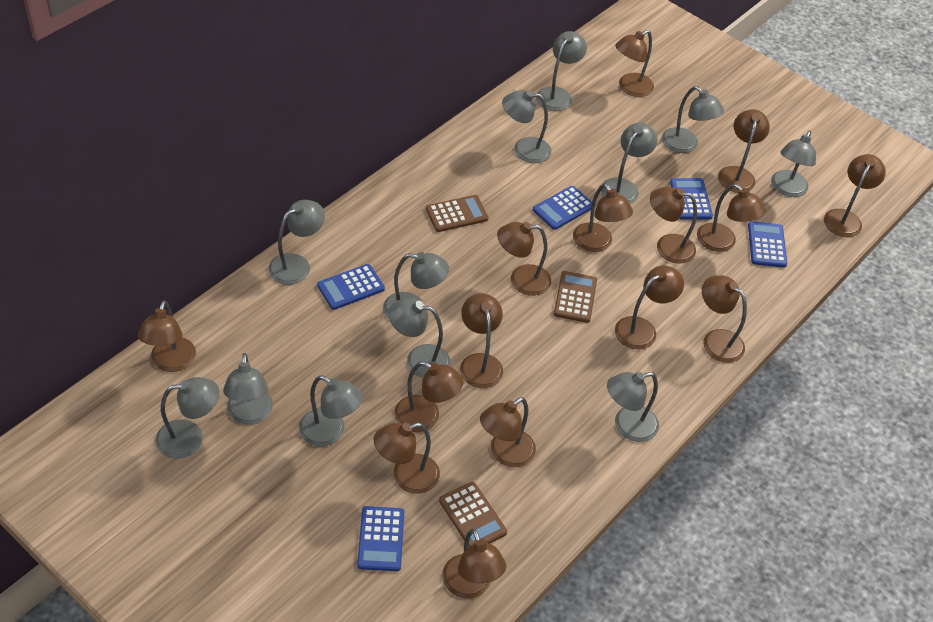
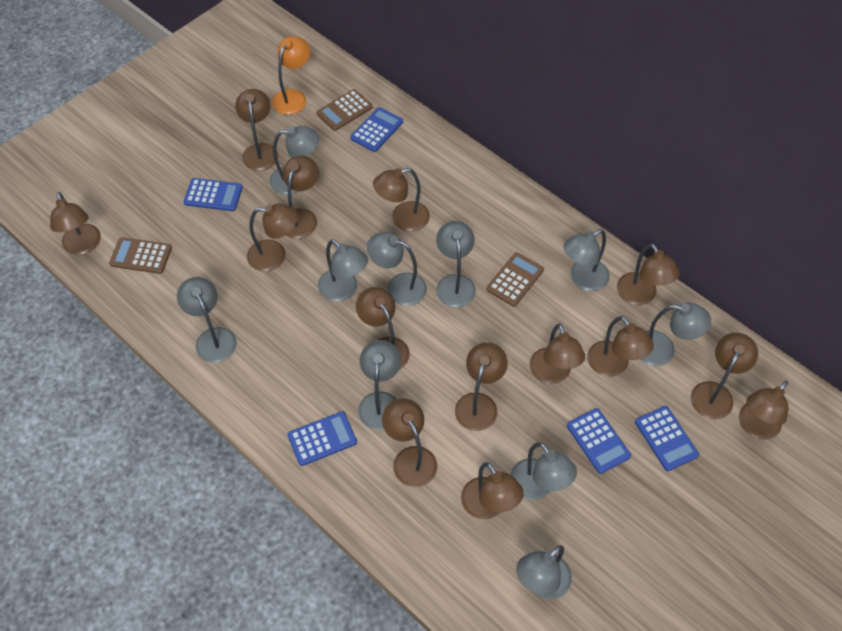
brown lamp: [138,300,196,372] [374,423,440,494] [394,361,464,432] [442,529,506,599] [460,293,503,388] [480,397,536,467] [497,222,551,296] [573,183,633,252] [615,30,654,97] [615,265,684,349] [650,186,697,264] [697,184,766,252] [702,276,747,363] [718,109,770,193] [824,154,886,237] = 15 -> [50,192,101,255] [235,89,279,171] [247,204,298,271] [283,156,319,239] [356,287,410,370] [373,168,430,231] [382,398,437,487] [455,342,508,431] [461,462,524,519] [529,324,585,384] [587,316,654,377] [617,243,680,305] [691,333,758,419] [739,381,788,440] = 14
grey lamp: [155,377,219,458] [223,353,273,425] [268,200,325,285] [299,375,363,447] [383,252,449,320] [389,298,451,378] [502,90,551,163] [536,31,587,111] [601,123,657,204] [607,372,659,442] [662,86,724,153] [771,130,816,197] = 12 -> [177,277,237,363] [269,126,319,195] [318,239,368,301] [358,340,401,430] [367,232,427,306] [436,221,476,307] [510,442,577,500] [516,545,572,600] [563,229,610,291] [640,303,711,366] = 10
orange lamp: none = 0 -> [272,36,310,115] = 1

